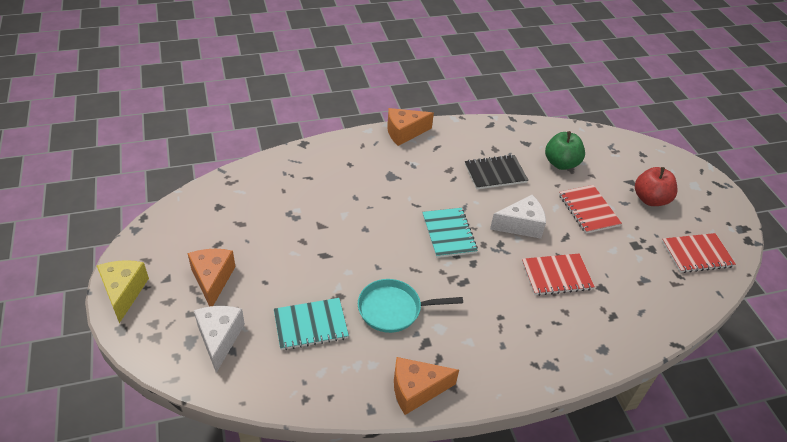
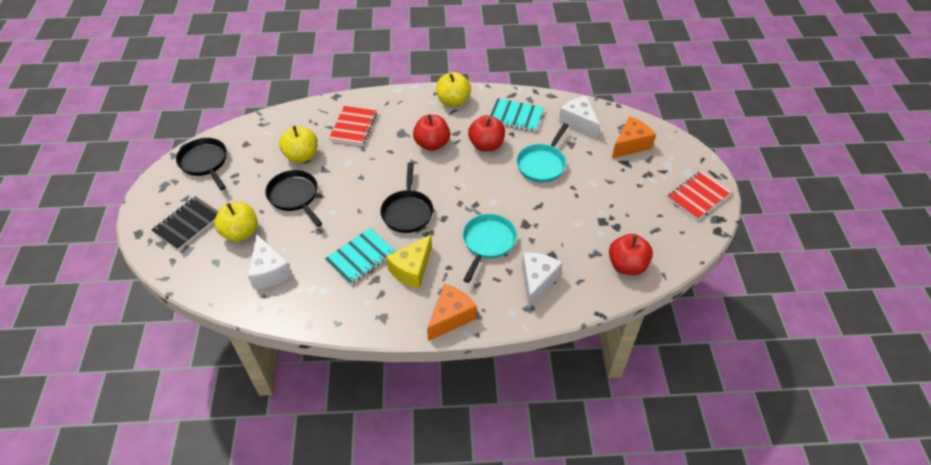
black pan: none = 0 -> [176,138,227,190] [265,170,323,227] [380,162,433,233] = 3
green apple: [545,131,585,170] = 1 -> none = 0
orange cheese: [187,249,236,307] [387,108,434,146] [394,357,459,415] = 3 -> [427,284,477,341] [612,116,656,158] = 2
red apple: [635,167,677,206] = 1 -> [413,114,450,151] [468,115,505,152] [609,234,653,275] = 3
red notebook: [522,253,595,296] [559,185,622,234] [662,233,736,273] = 3 -> [329,106,377,146] [667,171,732,220] = 2
turquoise pan: [358,279,463,333] = 1 -> [463,214,517,283] [516,123,569,183] = 2
white cheese: [194,306,245,373] [490,195,546,239] = 2 -> [248,234,293,289] [522,252,563,309] [559,96,600,139] = 3
yellow apple: none = 0 -> [214,202,258,242] [279,126,317,163] [436,72,471,107] = 3

